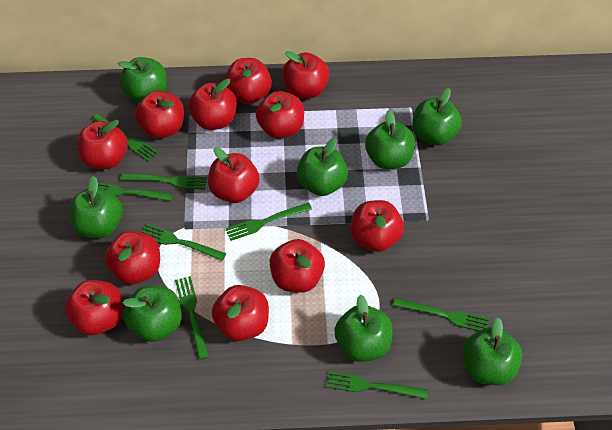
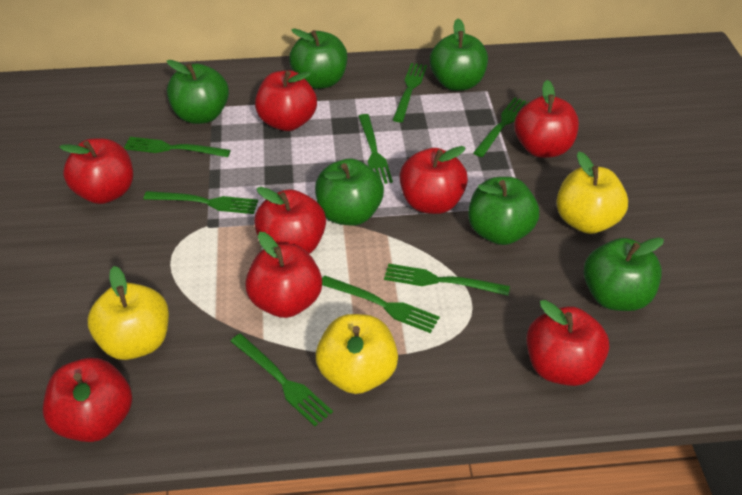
green apple: [69,176,123,238] [118,57,167,103] [123,286,182,342] [297,138,348,196] [335,294,392,362] [365,110,415,169] [412,88,462,146] [462,317,522,385] = 8 -> [167,60,229,124] [289,28,347,89] [315,159,384,225] [430,19,488,91] [468,177,539,245] [584,237,664,311] = 6
red apple: [64,280,122,335] [76,120,128,169] [105,231,160,284] [135,91,184,139] [188,79,237,130] [208,147,260,203] [212,285,269,341] [224,58,272,104] [256,91,304,139] [270,239,325,293] [282,51,329,99] [350,200,404,252] = 12 -> [43,358,132,442] [59,138,133,204] [245,232,322,318] [254,187,326,254] [255,70,317,131] [400,146,468,214] [514,80,579,158] [526,300,609,386] = 8
yellow apple: none = 0 -> [87,266,169,360] [316,314,398,394] [556,152,628,234] = 3

